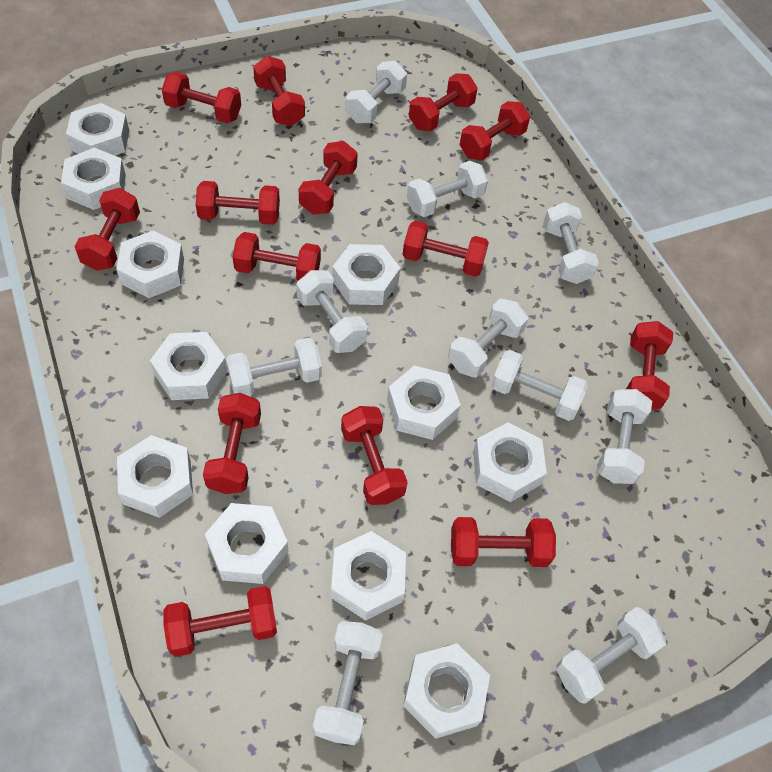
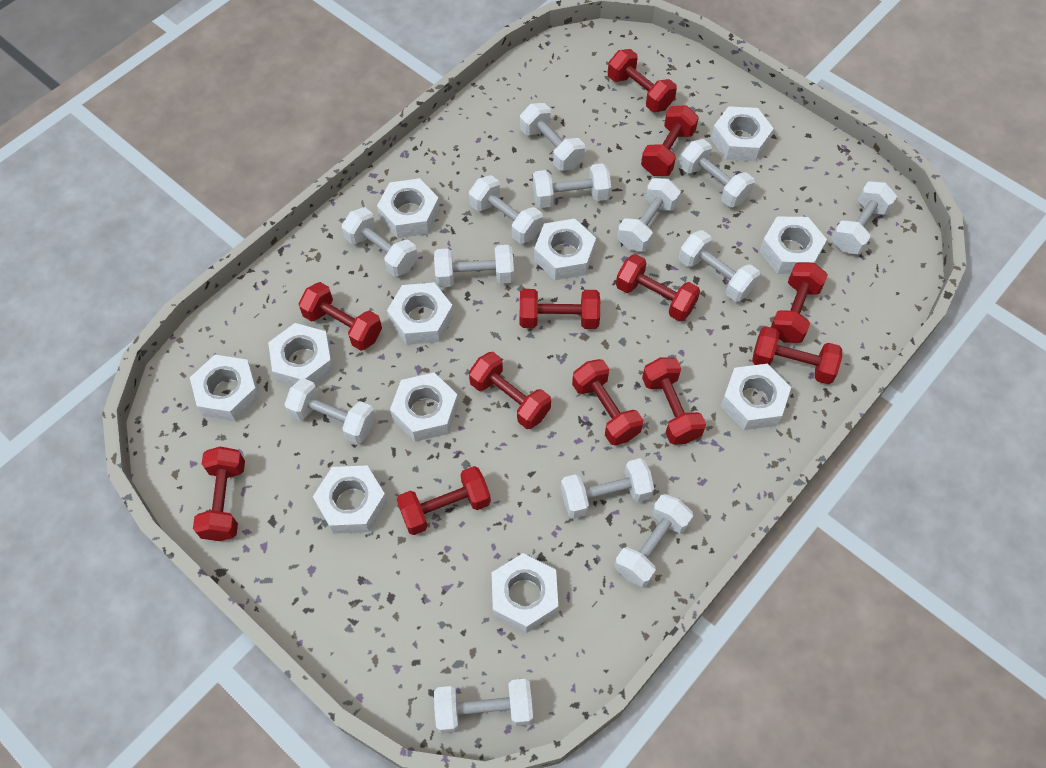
red dumbbell: [74,188,140,271] [162,72,241,123] [164,586,277,657] [195,181,280,225] [203,393,261,494] [232,232,321,281] [253,56,305,126] [299,141,358,214] [341,406,408,505] [402,221,489,277] [409,74,478,131] [451,517,556,567] [459,101,530,160] [626,321,673,410] = 14 -> [193,447,245,541] [298,282,382,351] [397,466,491,535] [469,352,551,429] [520,289,600,329] [572,359,643,445] [608,49,677,112] [616,254,700,321] [641,105,699,176] [642,357,706,445] [752,326,842,384] [771,263,828,343] = 12
white dumbbell: [226,338,322,396] [296,270,368,353] [313,621,382,745] [346,61,407,124] [407,161,488,217] [448,298,528,377] [491,350,588,421] [543,202,599,284] [556,607,666,704] [597,389,652,484] = 10 -> [284,378,376,444] [342,208,418,277] [434,245,514,288] [434,679,533,734] [469,175,543,244] [520,103,585,171] [533,163,611,208] [561,458,654,519] [614,494,693,587] [617,178,681,252] [679,139,755,207] [679,230,760,302] [831,181,897,254] = 13

